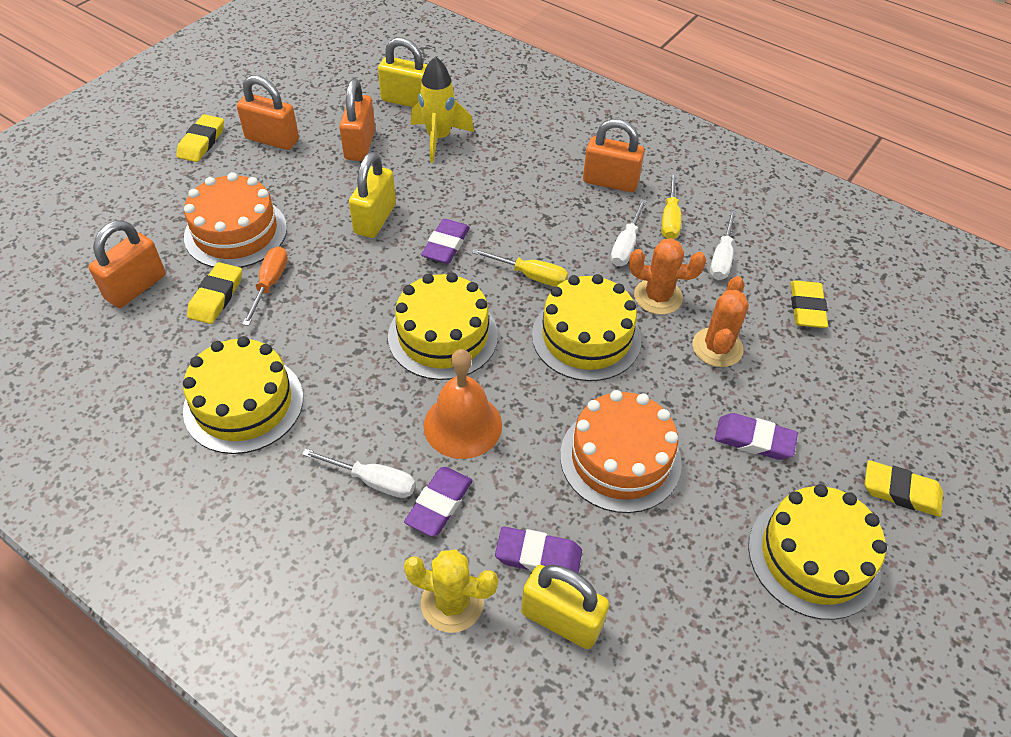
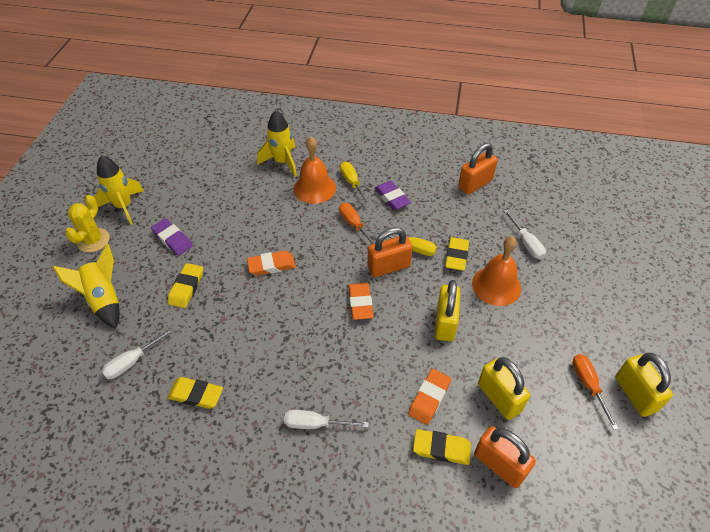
orange bell: [424,349,502,459] = 1 -> [294,137,336,204] [472,236,521,306] = 2
orange cactus: [629,238,706,315] [692,276,749,367] = 2 -> none = 0
orange cake: [184,172,287,268] [560,390,682,513] = 2 -> none = 0
orange eraser: none = 0 -> [247,251,296,276] [348,283,374,320] [408,369,451,425] = 3
orange padlock: [88,220,166,308] [237,75,299,150] [339,79,375,161] [583,119,645,192] = 4 -> [367,227,413,277] [458,143,498,195] [474,426,536,488] = 3
orange screwdriver: [242,246,288,326] = 1 -> [339,203,375,244] [572,354,619,430] = 2
purple eraser: [404,467,473,537] [421,219,470,264] [495,526,582,573] [715,413,798,460] = 4 -> [151,219,193,256] [374,181,411,210] = 2
yellow cake: [183,336,303,454] [388,273,498,380] [532,274,642,381] [748,484,887,620] = 4 -> none = 0
yellow rocket: [411,56,474,163] = 1 -> [53,244,120,328] [94,155,144,225] [257,110,297,177] = 3

